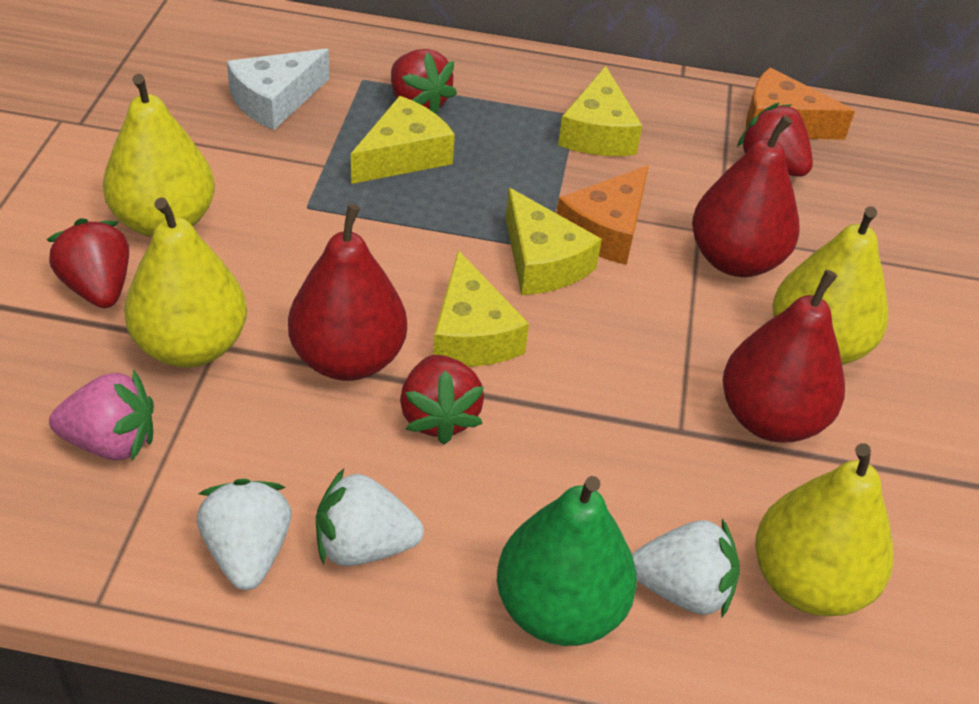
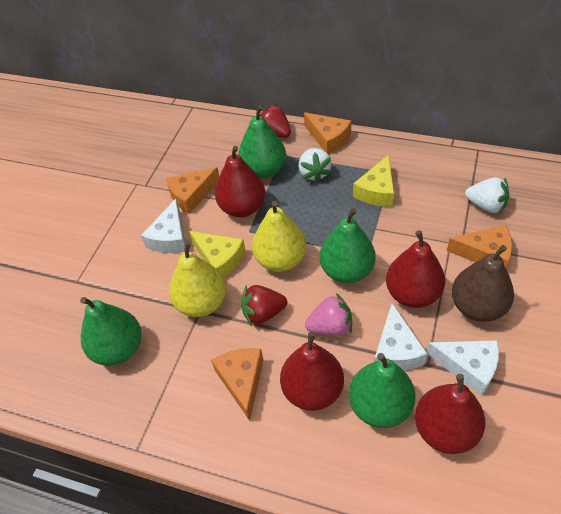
brown pear: none = 0 -> [452,245,514,322] = 1
green pear: [497,476,637,646] = 1 -> [80,297,142,366] [238,106,286,178] [320,208,376,283] [349,353,415,428] = 4
orange cheese: [556,165,649,265] [746,67,855,140] = 2 -> [166,167,219,214] [211,348,263,421] [304,112,351,154] [447,225,512,268] = 4
red pear: [288,204,407,381] [692,115,800,277] [723,270,845,442] = 3 -> [215,146,265,217] [280,332,344,411] [386,230,445,308] [415,374,486,454] = 4
red strawberry: [46,218,129,308] [391,49,457,114] [400,355,484,445] [737,103,813,177] = 4 -> [241,285,287,326] [259,104,291,138] = 2
white cheese: [227,49,329,130] = 1 -> [141,199,185,253] [374,303,427,371] [426,340,499,396] = 3
white strawberry: [197,479,291,590] [316,469,424,566] [632,519,740,619] = 3 -> [299,148,332,183] [465,177,509,213] = 2
yellow cheese: [351,96,455,184] [433,250,529,367] [505,188,602,295] [558,66,642,156] = 4 -> [189,231,246,278] [353,155,394,207] = 2
yellow pear: [103,74,215,237] [124,197,247,368] [755,443,894,616] [772,207,888,365] = 4 -> [169,241,226,317] [252,201,306,272] = 2

